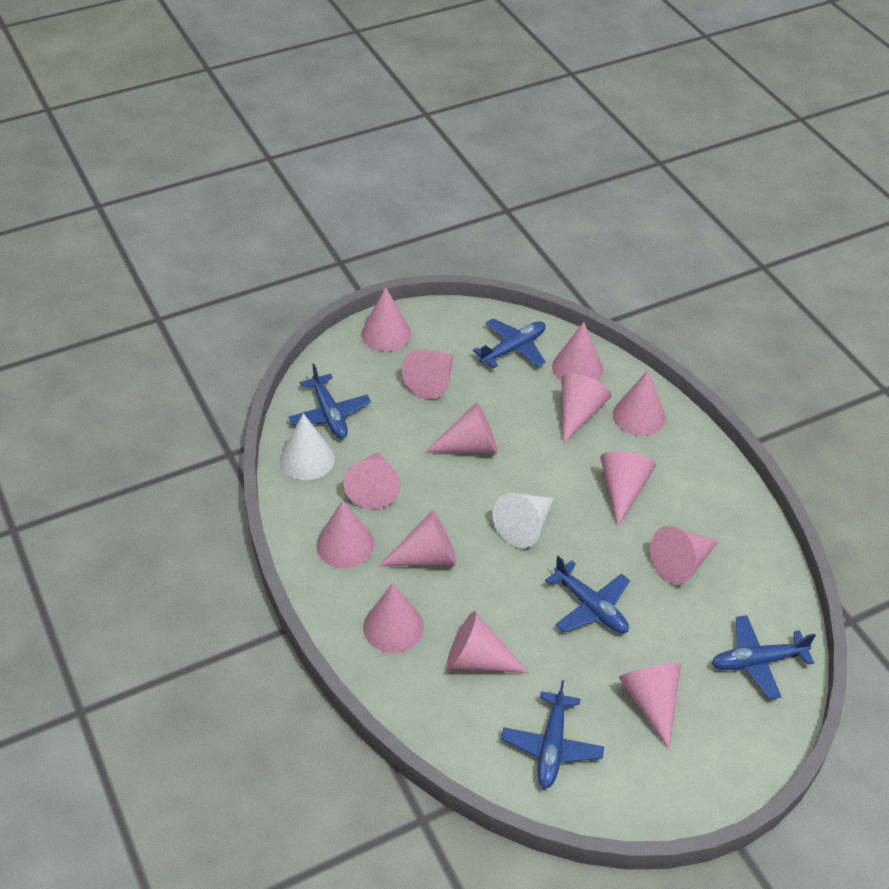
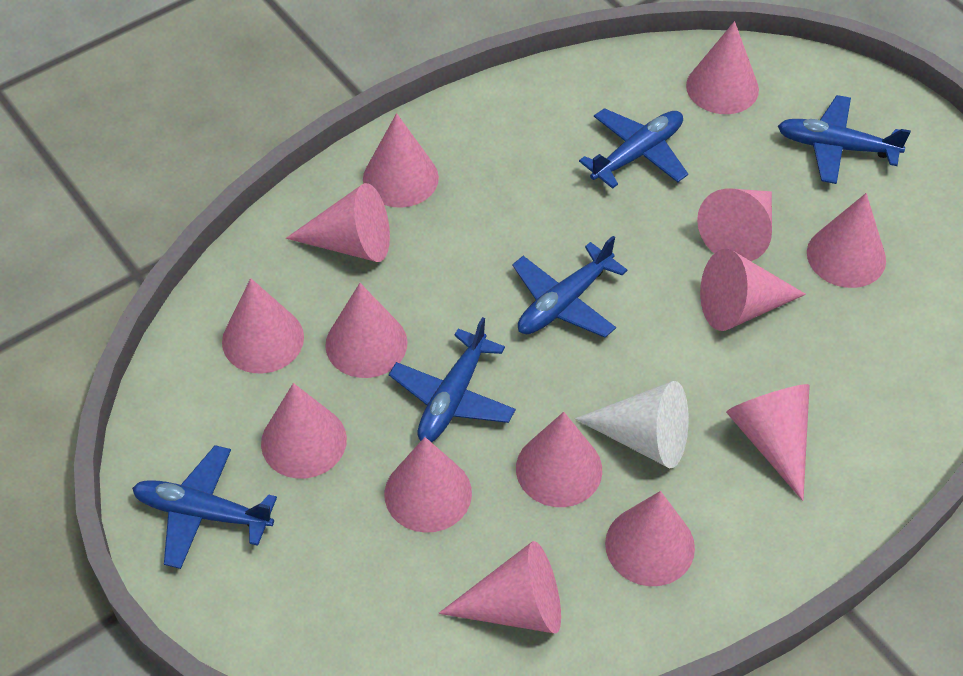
white cone: [280,413,335,480] [492,493,554,548] = 2 -> [575,381,689,468] = 1

